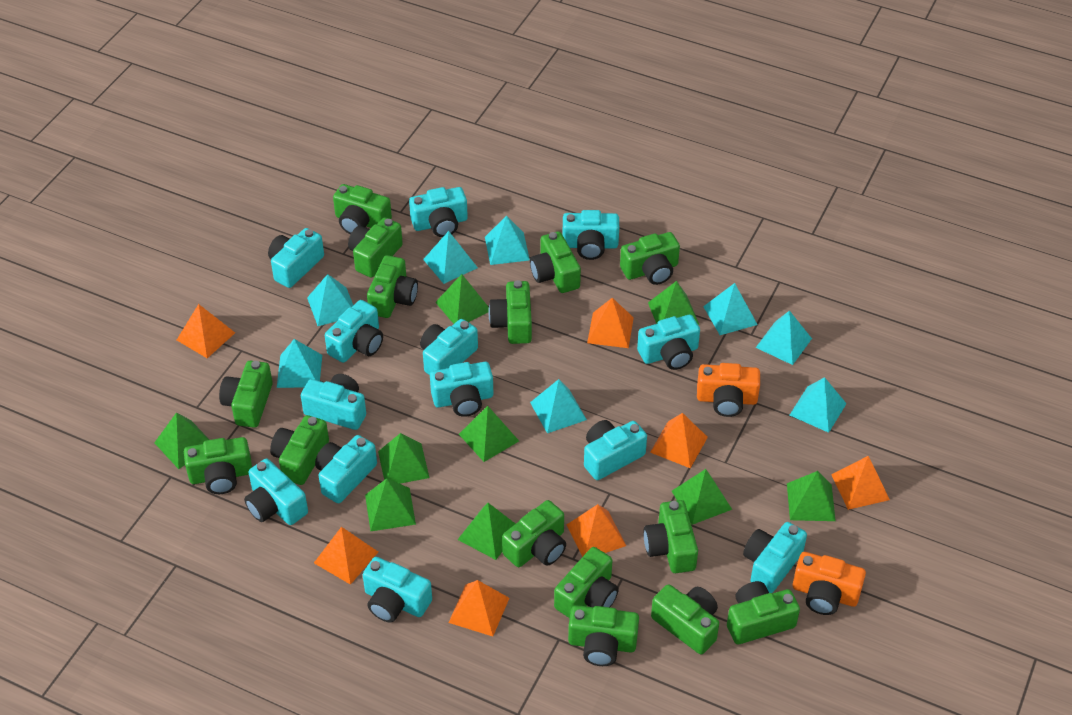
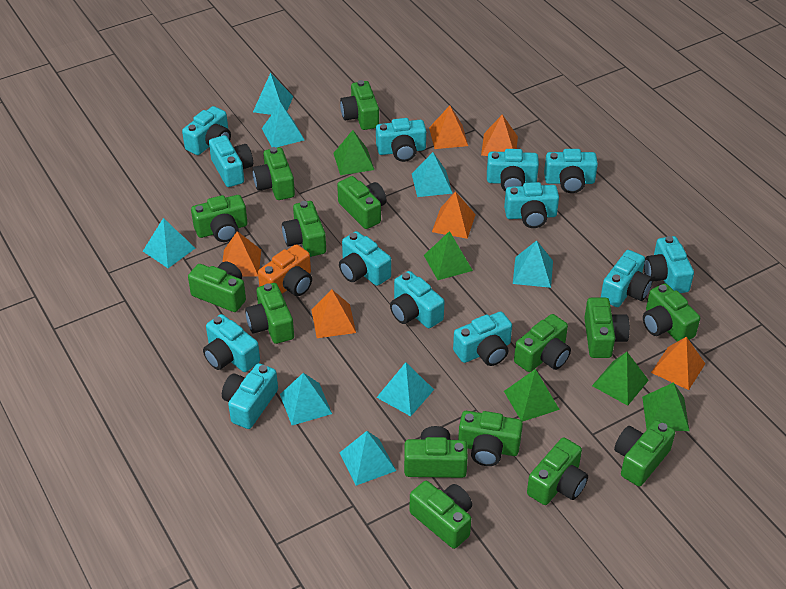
green pyramid: [154,413,209,469] [365,478,416,531] [378,433,430,484] [435,274,489,324] [457,503,515,560] [459,406,519,462] [648,281,699,325] [672,469,732,525] [787,471,836,521] = 9 -> [333,130,374,175] [424,231,473,280] [504,369,560,422] [592,352,649,406] [642,382,689,431] = 5
orange camera: [697,363,760,417] [793,552,866,615] = 2 -> [258,244,312,296] = 1
orange pyramid: [177,304,235,358] [314,527,378,585] [448,580,509,636] [567,504,626,557] [587,298,634,348] [650,413,708,468] [831,456,890,510] = 7 -> [222,231,261,276] [311,290,356,338] [429,105,468,149] [432,191,476,239] [481,115,518,156] [651,337,705,390] = 6

